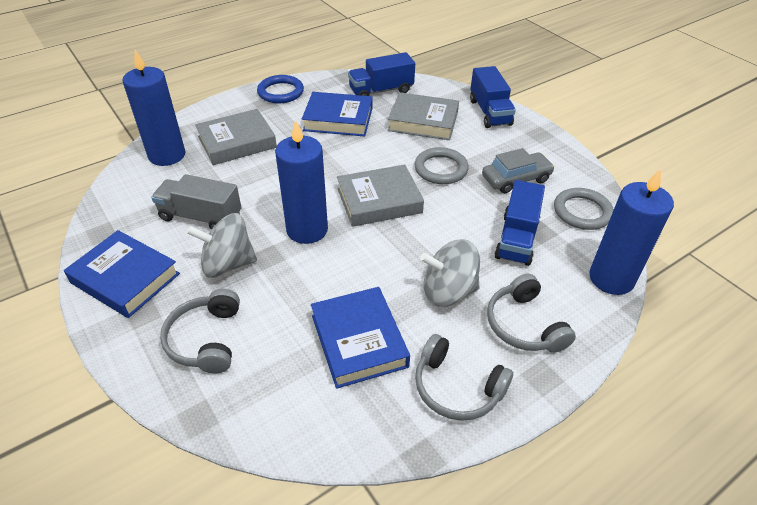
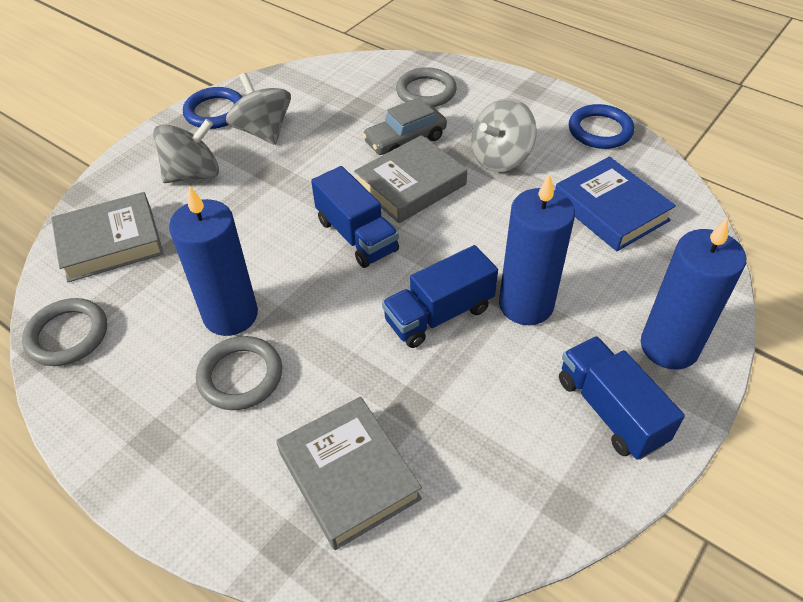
blue book: [64,230,180,318] [302,92,372,137] [311,287,410,389] = 3 -> [555,157,676,251] = 1
blue ring: [257,75,304,103] = 1 -> [183,87,242,129] [569,104,634,149] = 2
grey headphones: [160,289,240,373] [415,334,513,421] [487,274,576,353] = 3 -> none = 0
grey ring: [414,147,469,184] [554,188,614,230] = 2 -> [22,298,107,366] [196,336,282,410] [396,67,457,107] = 3
grey spinning top: [187,213,257,278] [420,239,480,307] = 2 -> [153,119,219,183] [226,73,291,145] [471,98,537,172] = 3
grey truck: [151,174,241,229] = 1 -> none = 0

